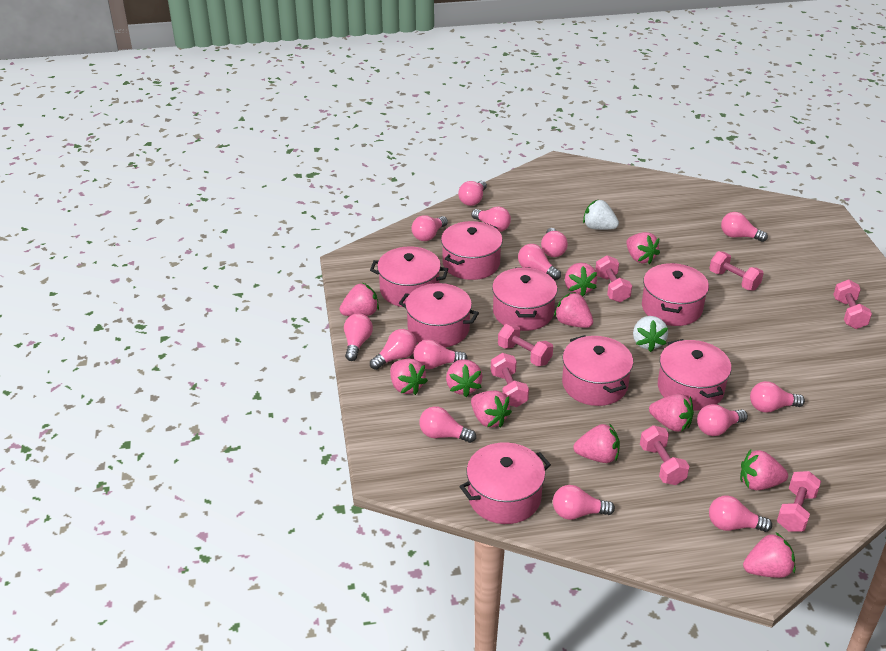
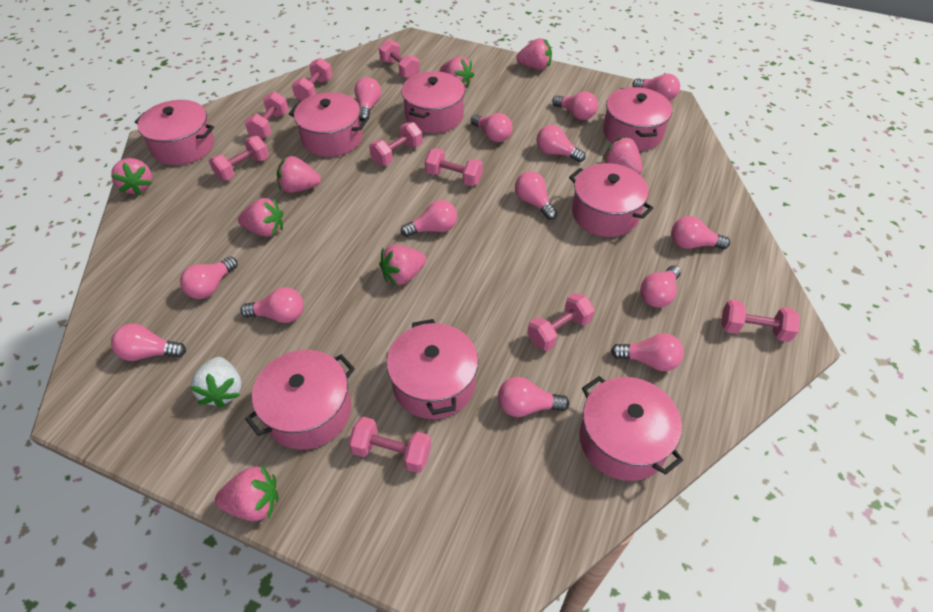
pink dumbbell: [491,353,529,407] [498,324,553,366] [595,255,632,302] [640,425,689,485] [709,251,764,290] [777,471,821,532] [833,280,872,329] = 7 -> [209,136,269,180] [245,92,289,139] [292,58,333,101] [348,417,431,473] [369,122,423,166] [379,40,420,78] [425,148,483,186] [527,293,595,351] [721,299,800,342] = 9
pink strawberry: [340,282,379,316] [390,358,428,395] [446,359,483,397] [471,391,512,427] [554,292,593,328] [565,263,597,297] [573,423,620,463] [626,232,660,264] [649,394,694,432] [740,450,788,490] [743,533,795,578] = 11 -> [111,158,152,195] [215,465,279,521] [238,198,283,237] [277,156,321,193] [379,245,426,286] [440,56,474,89] [517,38,552,70] [602,137,643,174] = 8
white strawberry: [583,199,619,230] [633,316,668,352] = 2 -> [191,357,242,408] = 1

